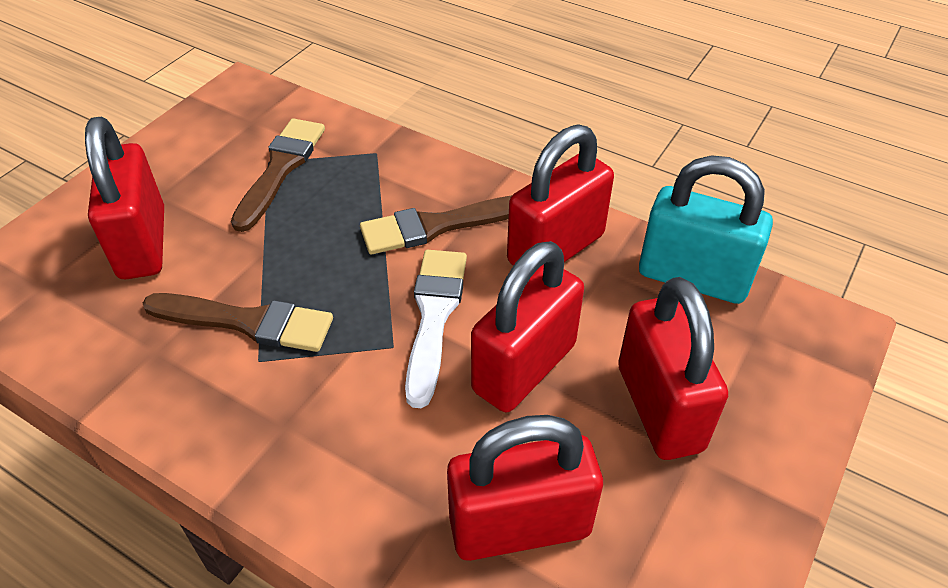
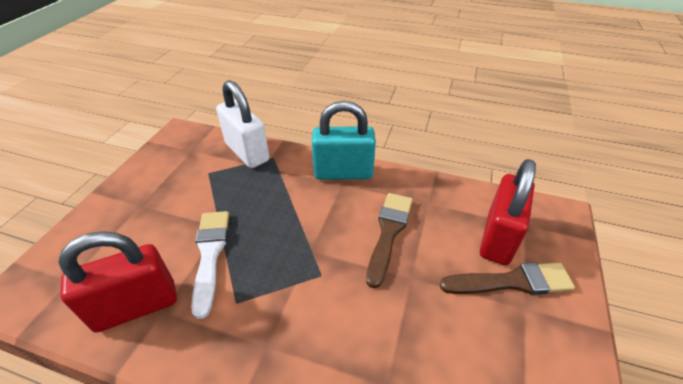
brown brush: [143,293,333,352] [231,118,325,232] [360,195,512,254] = 3 -> [366,193,412,288] [440,262,575,295] = 2
red padlock: [85,116,164,279] [447,415,603,561] [471,241,584,412] [507,124,614,266] [618,277,728,460] = 5 -> [59,231,177,332] [480,159,536,265] = 2
white padlock: none = 0 -> [216,80,269,168] = 1

